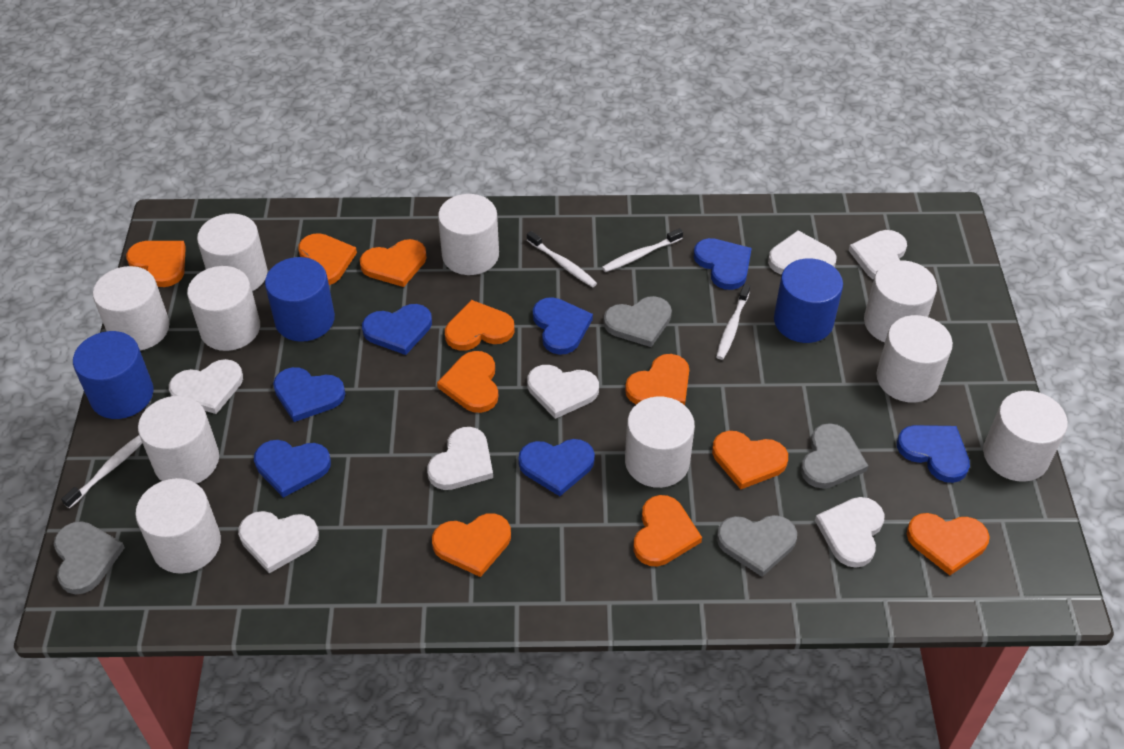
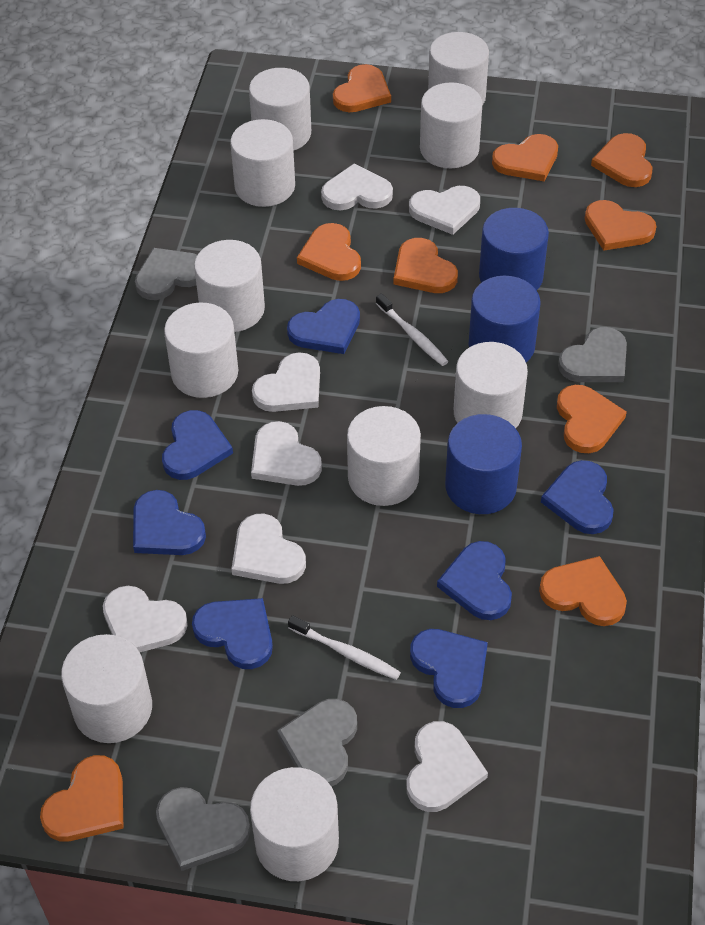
orange heart: [126,241,186,287] [298,233,357,285] [360,239,427,287] [432,513,511,577] [437,351,498,413] [445,300,515,351] [625,354,689,405] [634,495,702,566] [712,431,788,489] [907,513,990,575] = 10 -> [40,755,124,842] [297,223,361,281] [333,64,391,112] [394,238,458,293] [492,134,558,181] [539,556,627,626] [557,385,627,453] [585,200,657,251] [591,133,652,187] = 9
white toothbrush: [61,435,142,509] [527,231,597,288] [602,228,683,272] [716,284,750,360] = 4 -> [288,615,401,680] [376,293,449,366] = 2

